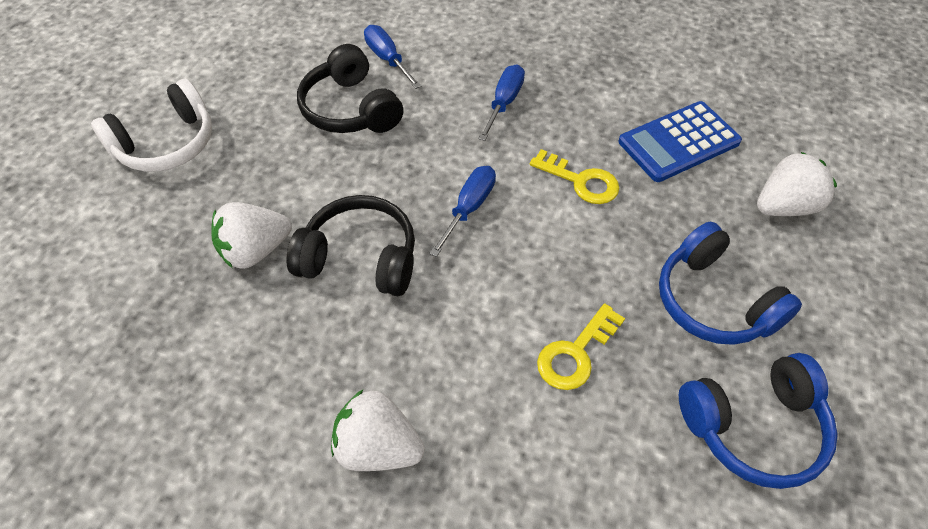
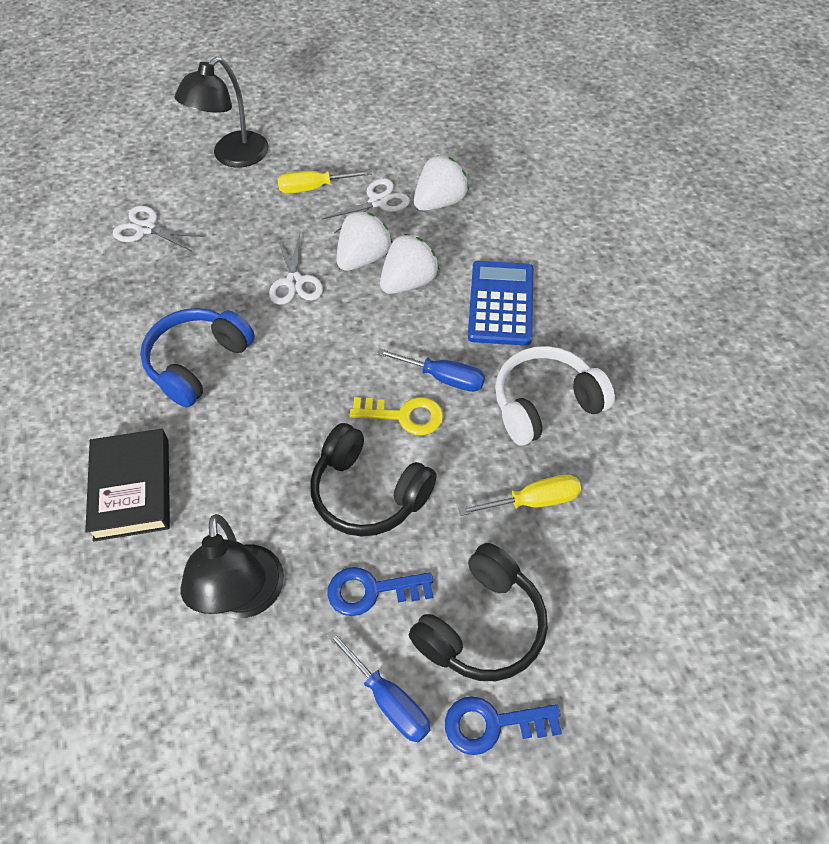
black book: none = 0 -> [85,429,170,541] = 1
black lamp: none = 0 -> [175,57,269,168] [181,514,284,618] = 2
blue headphones: [659,222,802,345] [679,353,838,489] = 2 -> [140,308,255,408] = 1
blue key: none = 0 -> [327,567,433,616] [445,696,562,755] = 2
blue screwdriver: [364,25,421,89] [429,166,496,257] [478,65,525,141] = 3 -> [327,629,430,743] [377,348,485,392] = 2
white scissors: none = 0 -> [113,206,205,251] [269,234,323,305] [321,179,410,234] = 3
yellow key: [530,149,619,204] [537,303,625,390] = 2 -> [350,397,443,435] = 1
yellow screwdriver: none = 0 -> [277,170,372,194] [458,474,581,516] = 2

